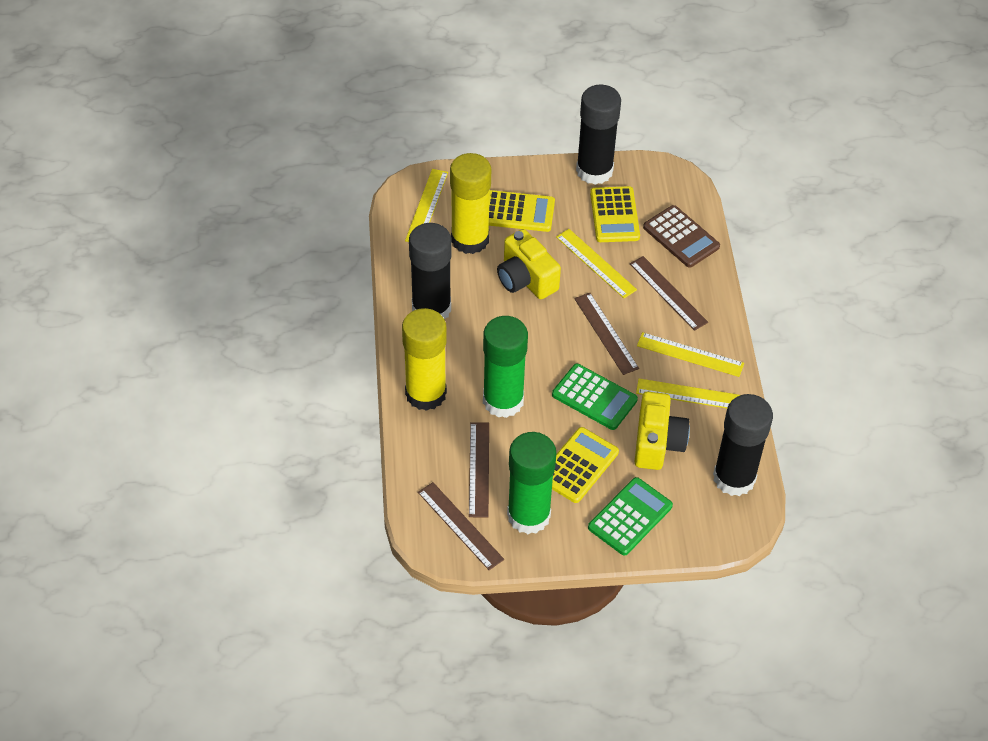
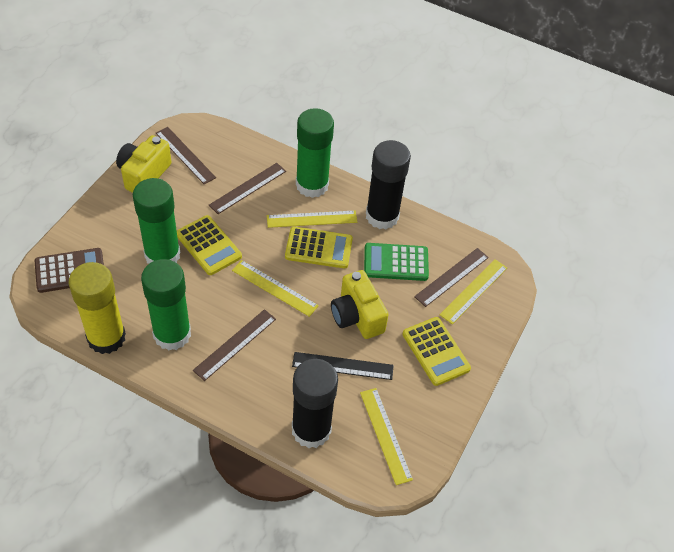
black glue stick: [409,223,452,319] [576,85,621,185] [713,394,773,496] = 3 -> [292,359,338,448] [366,140,411,229] = 2
black ruler: none = 0 -> [292,352,394,380] = 1
green calculator: [552,364,638,430] [588,477,673,555] = 2 -> [364,243,429,281] = 1
green glue stick: [483,316,528,418] [507,432,556,534] = 2 -> [133,178,180,264] [141,259,191,350] [296,108,334,198] = 3
yellow glue stick: [402,308,447,411] [450,153,491,254] = 2 -> [69,262,126,354] = 1

